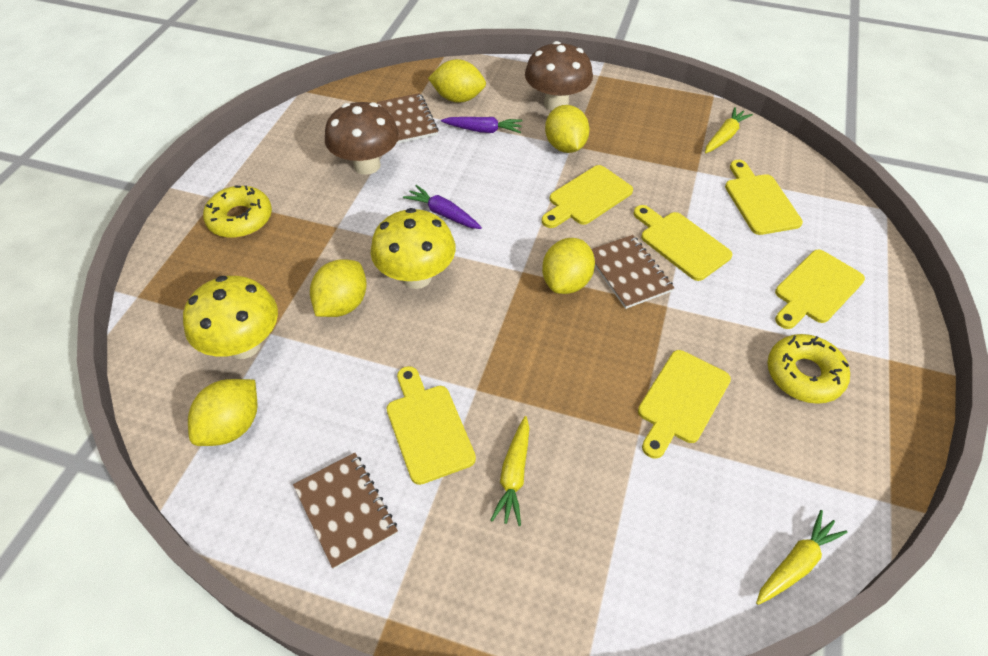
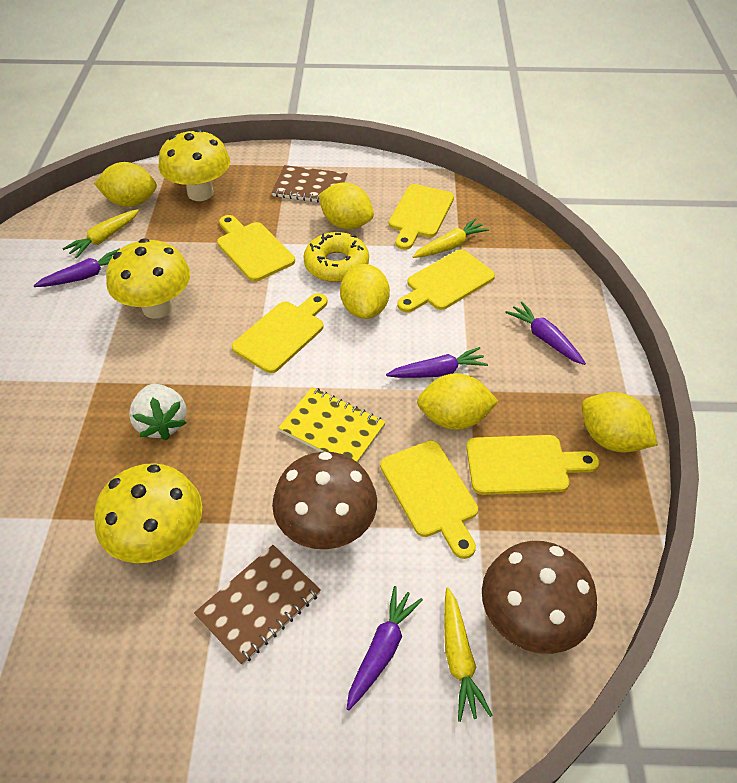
brown notebook: [293,453,398,569] [377,93,439,144] [591,235,674,309] = 3 -> [194,545,321,665] [272,165,348,202] = 2
purple carrot: [403,185,482,229] [441,117,522,133] = 2 -> [33,248,120,287] [347,586,423,710] [386,347,488,378] [505,302,586,365] = 4
white strawberry: none = 0 -> [129,384,187,440] = 1
yellow donut: [203,185,272,238] [767,334,850,404] = 2 -> [303,232,369,282] = 1
yellow mushroom: [183,276,278,359] [371,208,455,289] = 2 -> [94,463,202,563] [106,238,190,319] [159,129,230,201] = 3
yellow notebook: none = 0 -> [278,387,386,462] = 1

